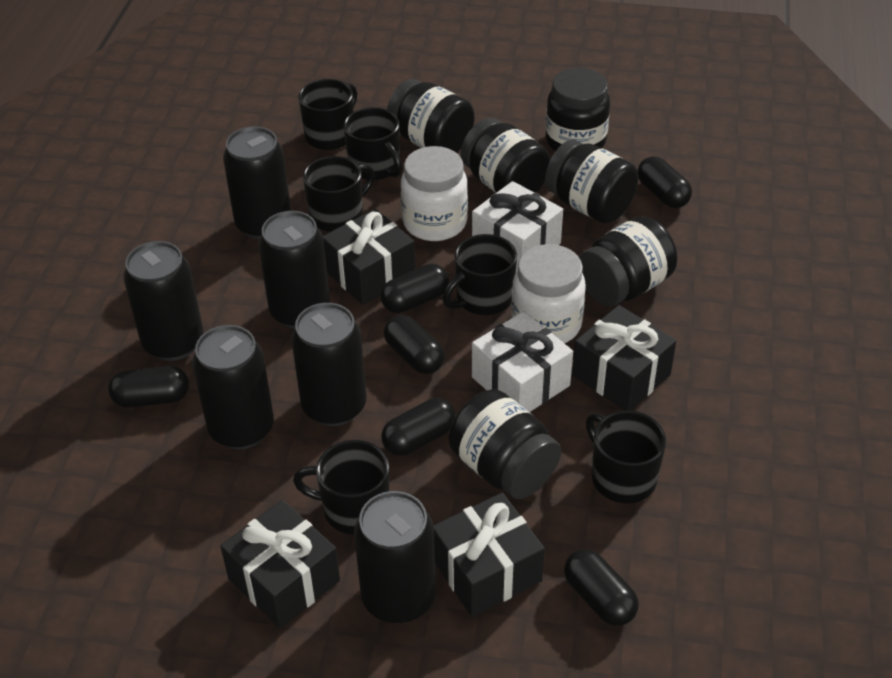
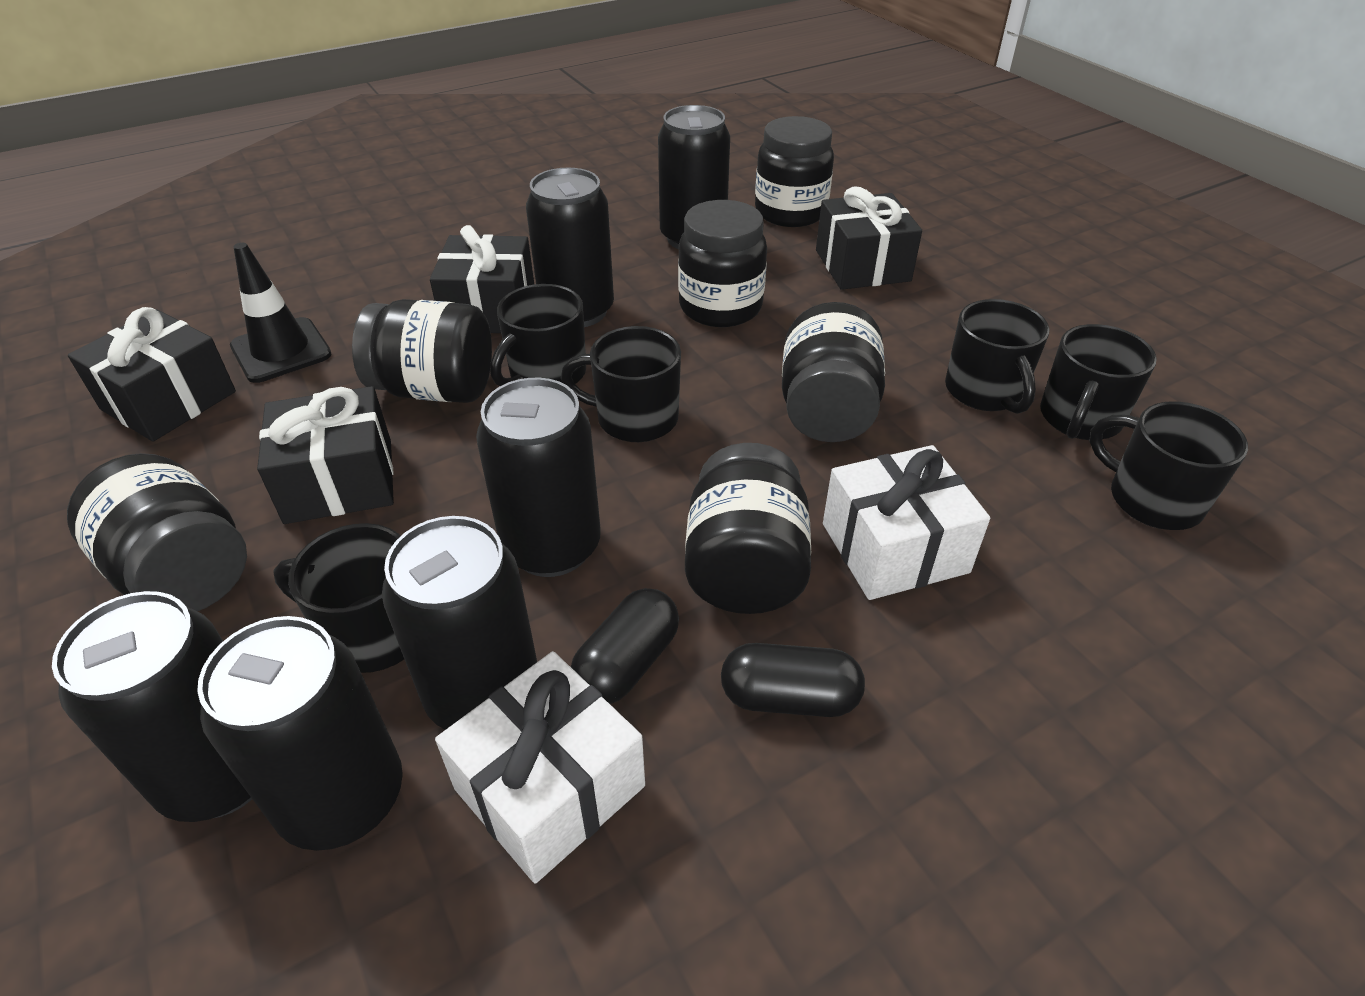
black capsule: [108,366,189,408] [381,264,449,313] [381,398,456,456] [384,315,445,374] [564,549,639,626] [638,156,692,208] = 6 -> [571,588,679,704] [721,643,865,717] = 2
black traffic cone: none = 0 -> [230,243,331,383] = 1
white jar: [401,146,468,241] [511,244,586,343] = 2 -> none = 0

